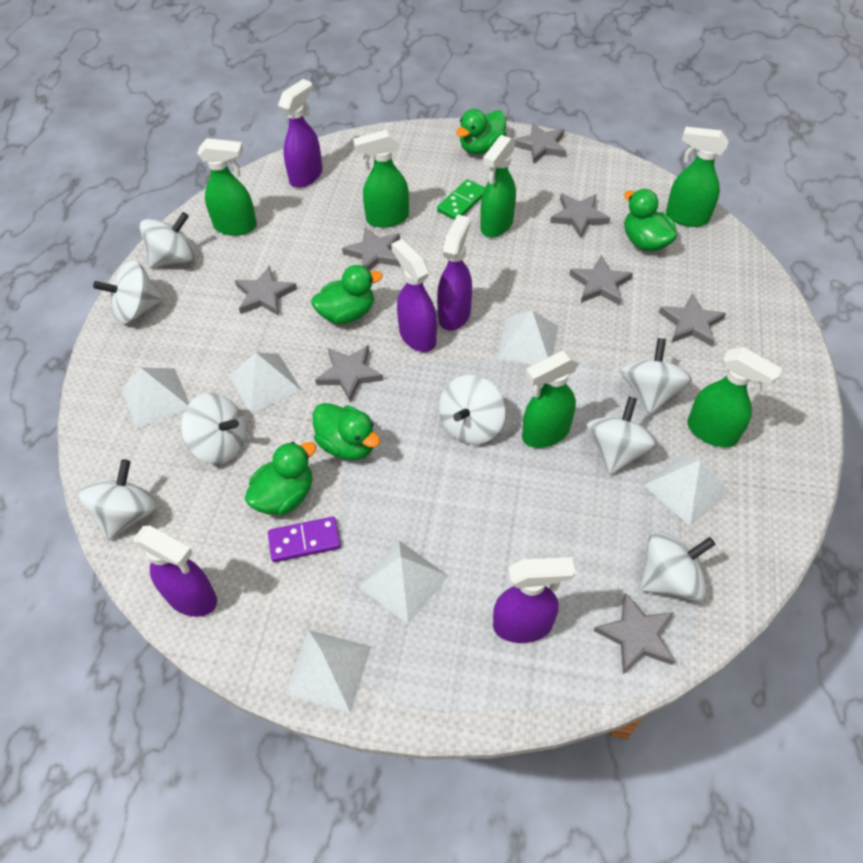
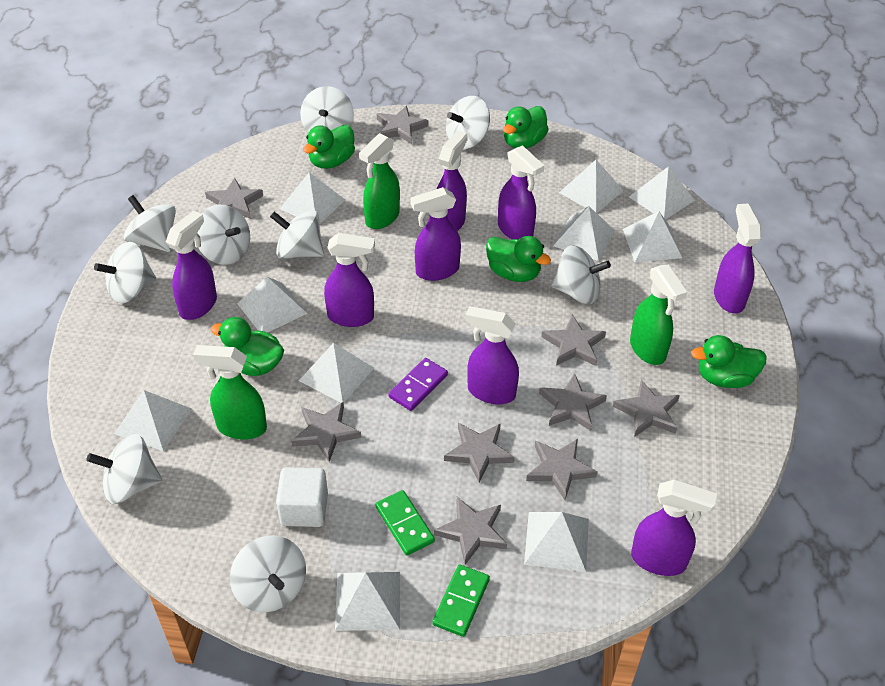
green domino: [437,179,485,220] = 1 -> [375,490,435,556] [432,565,490,637] = 2
green spray bottle: [197,138,257,236] [353,130,409,228] [481,135,516,238] [522,351,579,448] [666,127,729,227] [687,347,783,447] = 6 -> [193,345,267,440] [359,133,400,229] [630,265,687,365] = 3
grey star: [235,265,297,316] [315,345,383,403] [342,227,400,271] [514,123,566,164] [550,194,610,238] [569,255,633,305] [594,592,675,674] [659,293,726,347] = 8 -> [205,178,263,219] [291,402,361,462] [377,106,429,144] [434,497,507,565] [444,423,515,482] [526,439,598,500] [539,373,607,431] [541,315,606,366] [613,379,680,437] = 9
purple spray bottle: [133,525,217,617] [278,79,322,188] [391,239,437,352] [437,215,472,331] [493,557,575,643] = 5 -> [166,211,217,320] [324,233,375,327] [410,187,461,281] [437,130,468,231] [465,306,519,404] [498,145,544,239] [631,480,717,576] [714,203,762,314] = 8
white cube: none = 0 -> [276,467,328,527] = 1
white pyramid: [121,368,189,429] [229,352,302,414] [285,630,372,712] [358,541,448,624] [497,310,558,364] [644,452,730,526] = 6 -> [114,390,192,451] [237,277,307,333] [280,172,345,225] [299,343,374,403] [335,572,400,631] [524,512,589,572] [553,206,615,261] [559,160,624,213] [623,211,682,263] [629,166,694,220] = 10
white spinning top: [77,459,157,540] [93,260,163,324] [140,212,196,268] [181,393,246,464] [439,375,505,445] [586,396,658,475] [621,338,692,415] [640,531,716,601] = 8 -> [86,434,162,504] [94,242,156,303] [124,195,176,252] [198,205,250,265] [230,535,306,612] [270,210,324,259] [300,86,354,133] [446,96,490,149] [551,245,611,304] = 9

